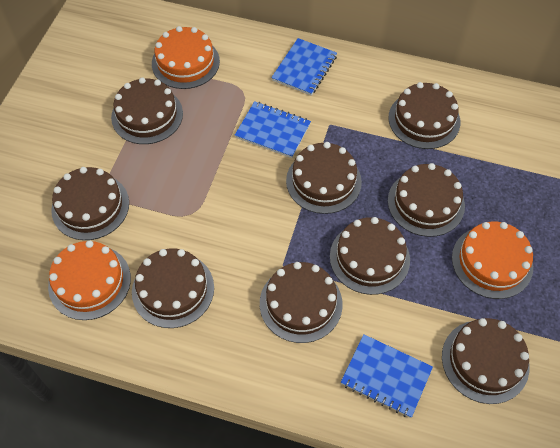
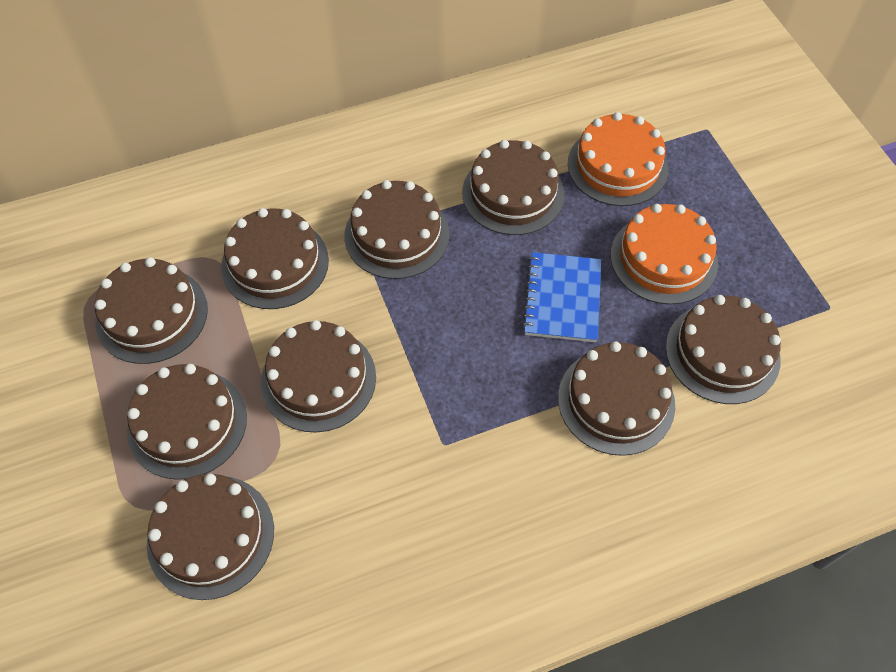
blue notebook: [235,101,311,158] [271,38,337,96] [341,334,433,418] = 3 -> [522,252,601,342] = 1
orange cake: [48,240,131,320] [152,26,220,89] [452,221,533,299] = 3 -> [568,112,668,206] [611,204,718,305] = 2

